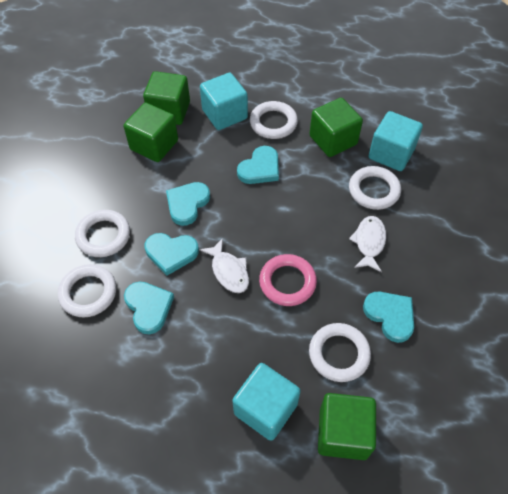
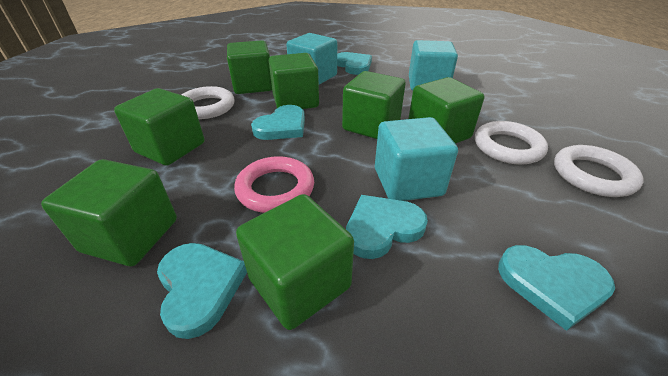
green cube: [124,102,178,162] [143,71,190,125] [309,98,363,157] [318,393,376,460] = 4 -> [41,159,177,266] [114,88,204,166] [227,40,272,94] [236,194,354,330] [269,53,319,109] [342,71,406,139] [408,77,485,144] = 7
white fish: [200,238,249,293] [349,216,386,272] = 2 -> none = 0
white ring: [58,264,116,317] [75,210,130,257] [250,101,298,139] [309,323,371,382] [349,166,401,210] = 5 -> [182,86,235,119] [475,121,548,165] [554,145,644,197] = 3

